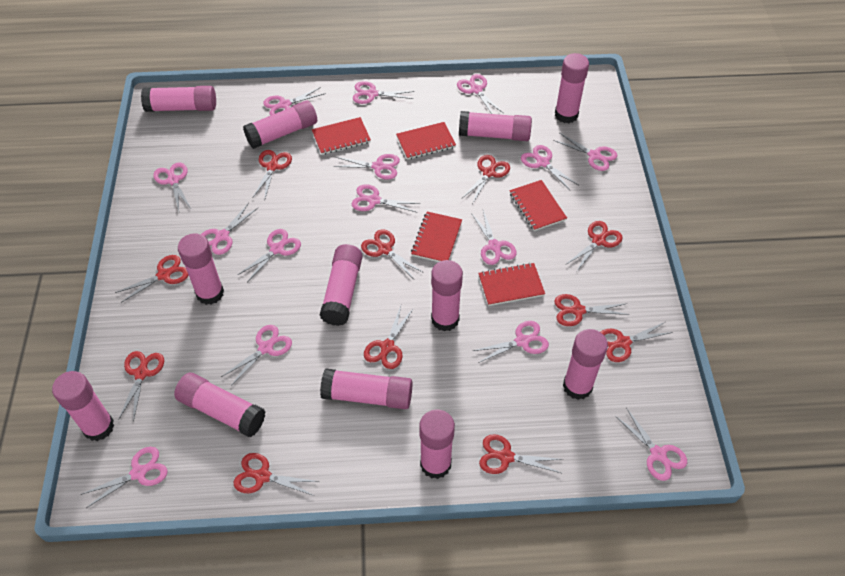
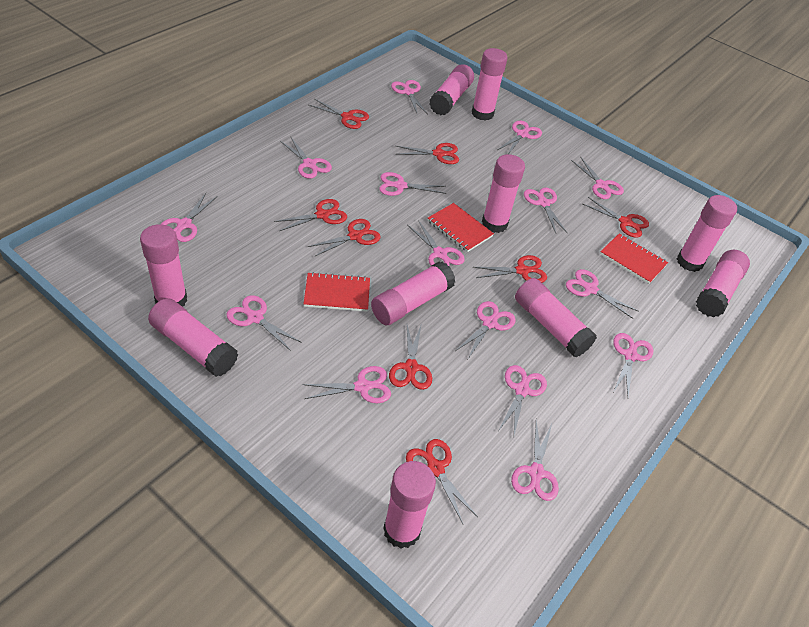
pink glue stick: [52,371,114,441] [141,86,216,112] [174,373,265,437] [178,233,224,305] [243,100,317,149] [320,244,363,326] [320,368,413,409] [419,410,455,479] [431,260,463,331] [459,111,532,141] [555,53,589,123] [563,329,608,400] = 12 -> [140,224,187,307] [148,298,238,377] [371,262,455,325] [383,461,436,549] [429,64,474,115] [472,48,507,120] [482,154,525,233] [515,278,597,357] [677,195,737,272] [696,250,750,317] = 10
red notebook: [312,117,371,155] [396,122,456,160] [411,212,462,262] [478,263,545,306] [510,180,567,231] = 5 -> [303,272,370,312] [428,203,494,252] [600,233,668,284] = 3
red scissors: [115,255,188,303] [118,351,164,422] [234,453,319,496] [253,150,292,198] [361,229,424,279] [364,306,414,369] [461,155,510,203] [479,434,563,474] [554,294,630,326] [565,221,623,272] [601,322,673,362] = 11 -> [274,199,347,231] [308,219,381,256] [309,99,369,129] [389,323,432,390] [396,143,459,164] [406,439,478,524] [473,255,547,283] [583,197,649,238] = 8

